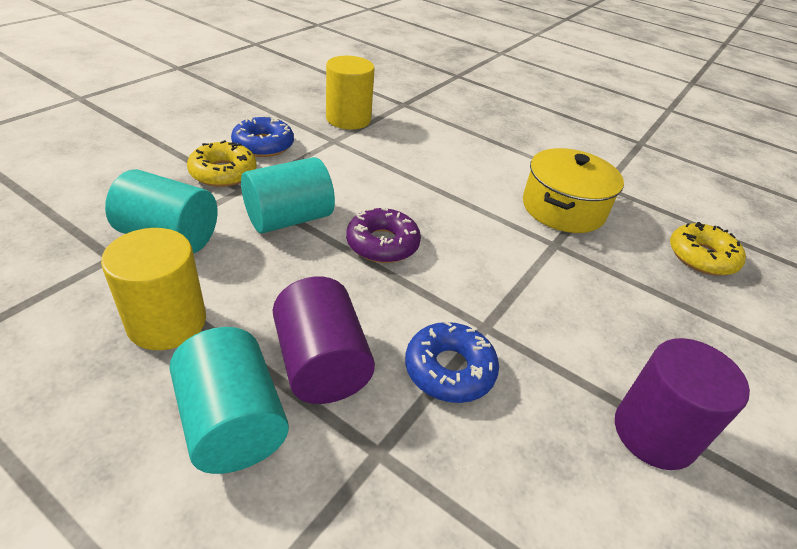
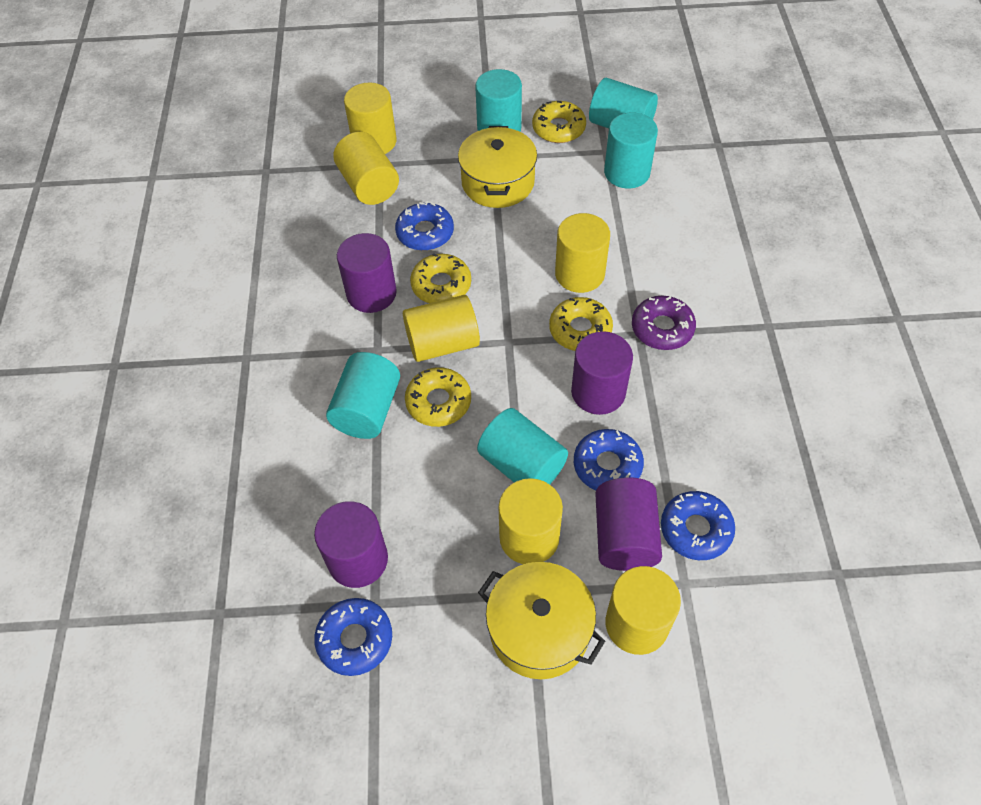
blue donut: [231,116,294,157] [405,320,499,403] = 2 -> [314,598,392,676] [395,201,454,251] [574,429,644,490] [661,491,735,560] = 4
purple cylinder: [273,277,375,404] [615,338,750,470] = 2 -> [314,501,388,588] [337,233,397,313] [571,331,633,415] [595,477,662,571] = 4
turquoise cylinder: [105,169,217,253] [170,327,289,474] [241,157,335,233] = 3 -> [326,352,400,439] [475,69,522,131] [477,408,568,484] [589,78,658,128] [604,112,658,188] = 5
yellow cylinder: [101,228,206,350] [326,56,374,130] = 2 -> [333,132,399,205] [344,83,397,154] [403,295,480,362] [499,478,563,564] [555,213,610,293] [605,566,681,655] = 6
yellow donut: [187,140,257,187] [670,222,746,275] = 2 -> [405,367,471,427] [410,253,471,303] [532,101,586,143] [549,297,613,351] = 4
yellow pot: [523,148,624,233] = 1 -> [458,126,537,208] [478,562,605,679] = 2

